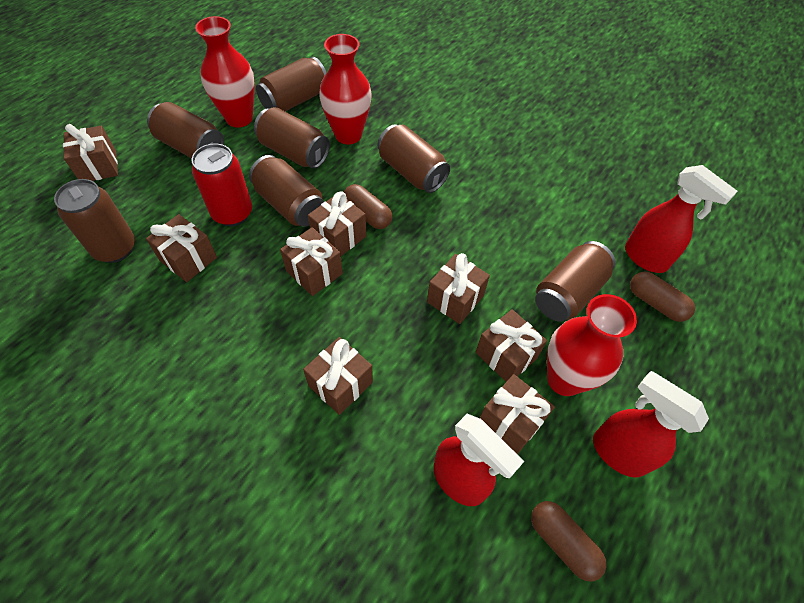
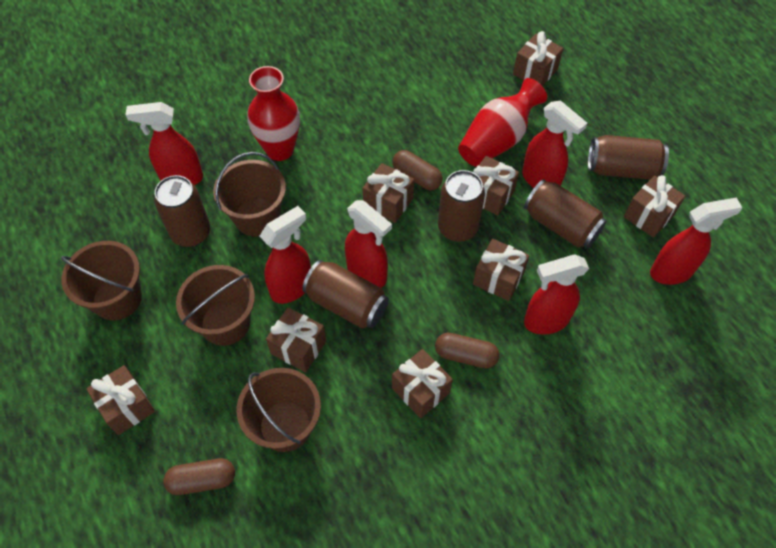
brown bucket: none = 0 -> [61,241,142,321] [176,265,255,346] [213,152,286,237] [236,368,321,452] = 4
brown can: [54,179,135,263] [147,102,224,158] [249,155,324,227] [254,107,330,169] [256,57,326,112] [378,124,450,193] [535,241,616,322] = 7 -> [154,175,210,247] [302,260,389,328] [438,170,485,242] [524,179,607,248] [588,135,669,180] = 5
red can: [192,144,252,226] = 1 -> none = 0
red spray bottle: [434,414,524,506] [593,371,709,478] [625,165,738,273] = 3 -> [125,102,203,185] [260,206,311,304] [345,200,392,288] [522,101,587,188] [524,254,589,335] [650,197,742,285] = 6
red vase: [195,16,255,128] [319,34,372,144] [547,294,637,396] = 3 -> [247,66,300,161] [458,78,547,167] = 2

